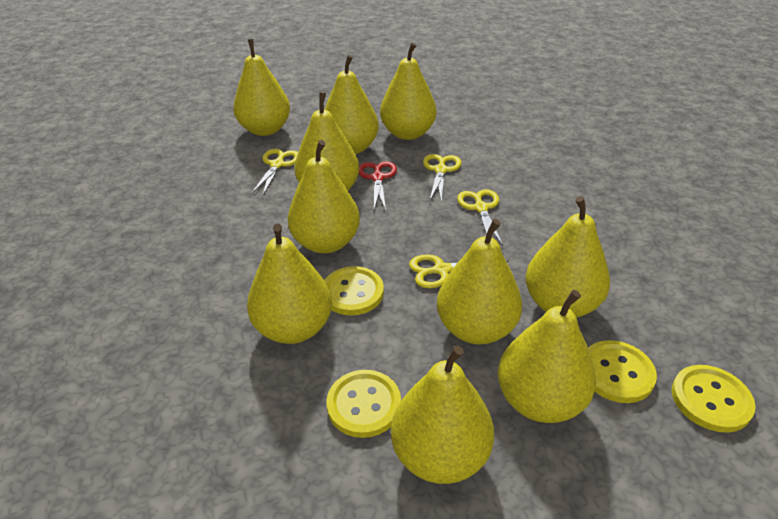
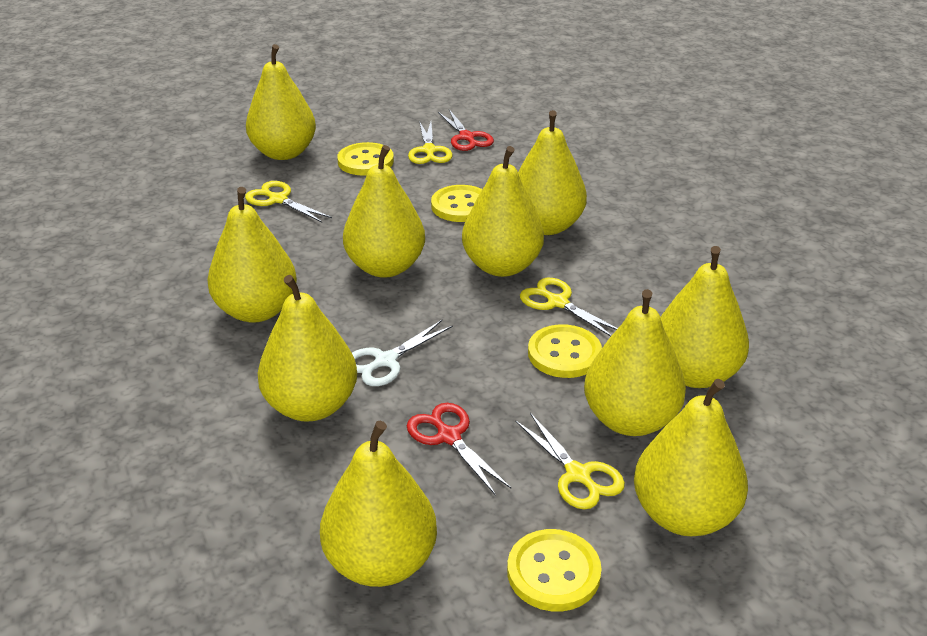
red scissors: [359,161,397,210] = 1 -> [407,403,511,495] [438,109,494,151] = 2
white scissors: none = 0 -> [352,320,453,386] = 1

